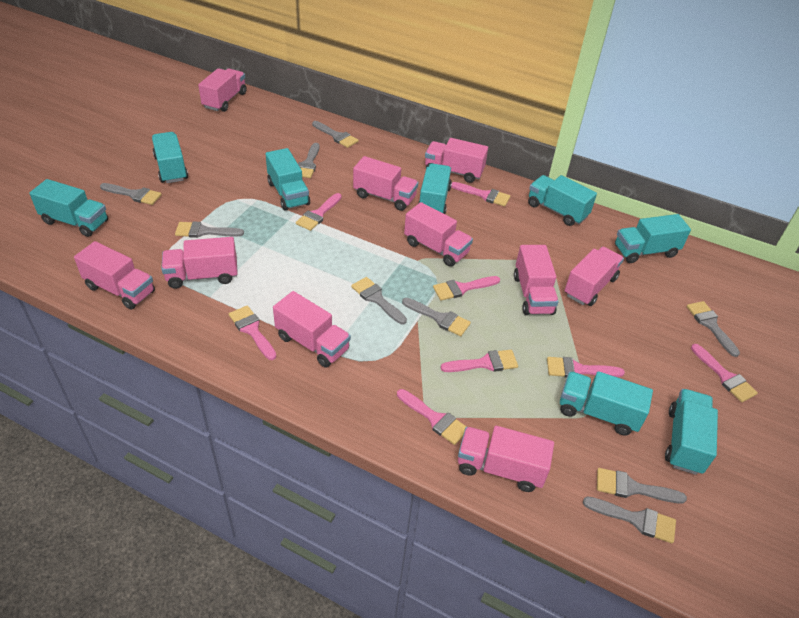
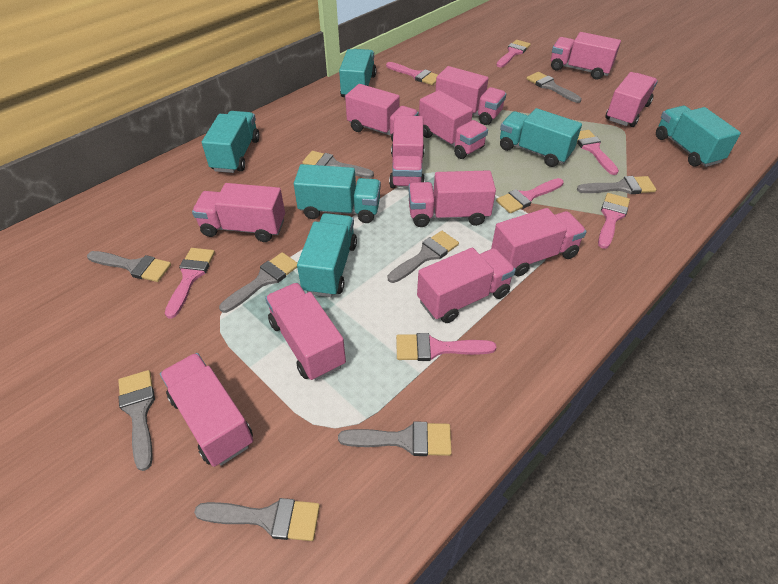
pink brush: [229,305,277,360] [296,193,342,231] [397,389,467,445] [433,276,500,300] [441,350,518,372] [451,182,510,206] [547,357,625,378] [691,344,758,402] = 8 -> [165,248,215,319] [386,62,438,85] [396,333,497,361] [496,40,531,67] [496,178,564,213] [577,130,619,175] [598,193,630,249] = 7
pink truck: [74,241,155,309] [161,237,238,289] [198,68,247,112] [273,291,351,368] [353,156,419,211] [404,202,473,267] [425,138,488,183] [458,426,554,492] [514,245,559,315] [564,247,624,306] = 10 -> [160,353,253,467] [192,183,285,242] [265,283,346,381] [345,84,419,142] [389,116,425,188] [408,170,496,227] [417,248,516,323] [419,90,488,159] [435,66,507,125] [491,208,587,276] [551,32,621,80] [605,72,658,127] = 12
turquoise truck: [29,179,108,237] [152,132,188,183] [266,148,310,211] [418,164,452,214] [528,175,597,226] [560,371,653,435] [615,214,691,263] [665,389,718,475] = 8 -> [202,111,260,173] [294,164,381,223] [297,213,357,297] [339,49,376,97] [500,108,582,167] [656,106,741,167] = 6

